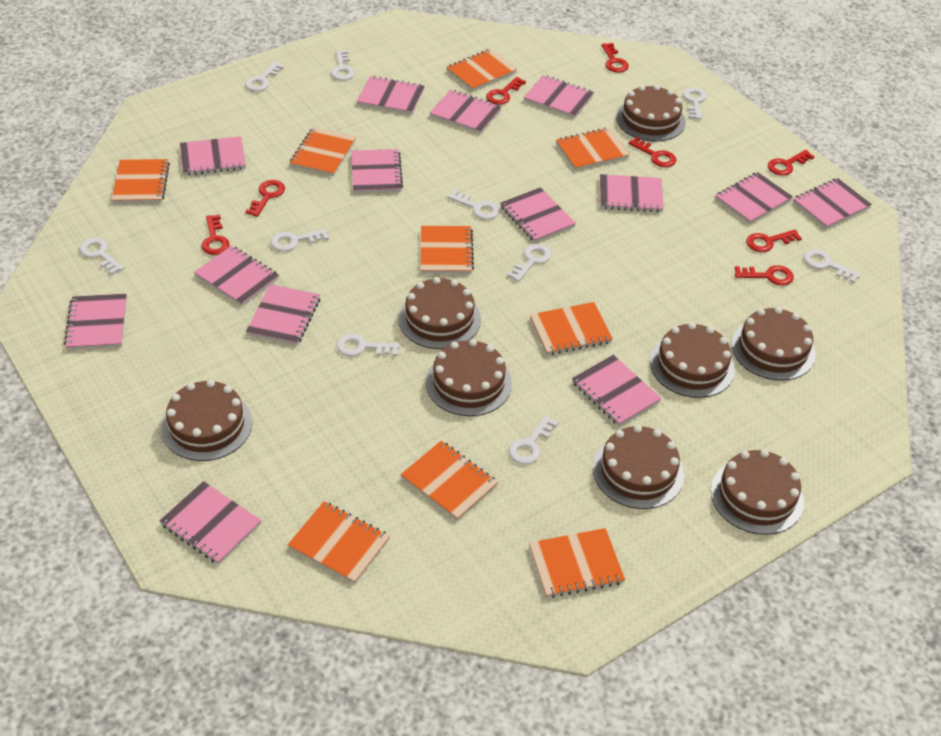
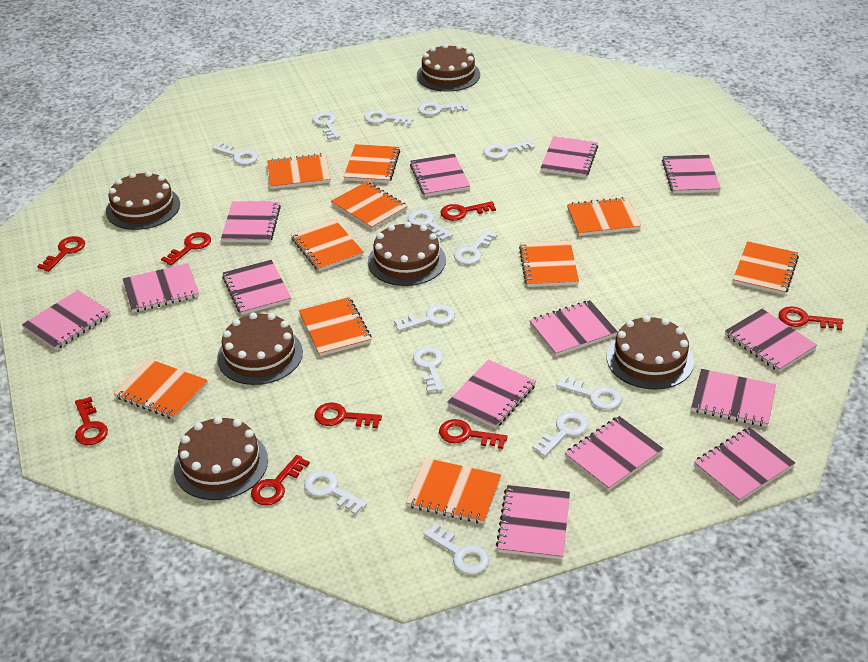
brown cake: [161,379,253,461] [399,277,481,349] [426,339,512,416] [593,425,684,509] [616,85,686,142] [650,322,735,398] [711,449,804,535] [732,307,816,380] = 8 -> [106,171,180,230] [174,416,268,500] [217,312,303,385] [368,222,446,286] [417,44,480,92] [607,315,694,390] = 6
orange notebook: [112,159,170,203] [288,501,390,584] [290,127,356,176] [401,441,498,521] [421,226,474,274] [446,49,517,91] [529,528,625,598] [530,302,613,355] [556,127,630,170] = 9 -> [114,359,208,420] [267,153,331,189] [291,219,364,271] [299,297,372,356] [331,181,408,230] [344,144,400,183] [406,458,501,524] [519,240,579,287] [567,197,641,236] [733,241,799,295] = 10
white key: [79,238,124,275] [245,62,284,91] [270,229,329,251] [331,50,355,80] [336,334,400,356] [447,189,499,220] [507,244,551,282] [509,415,558,464] [683,87,707,119] [804,249,861,283] = 10 -> [212,142,258,165] [304,470,367,515] [313,112,340,140] [364,110,414,125] [394,305,455,331] [408,210,453,241] [413,347,443,393] [418,102,468,116] [424,523,489,575] [454,230,497,264] [483,140,535,159] [532,412,588,457] [557,375,622,410] = 13

